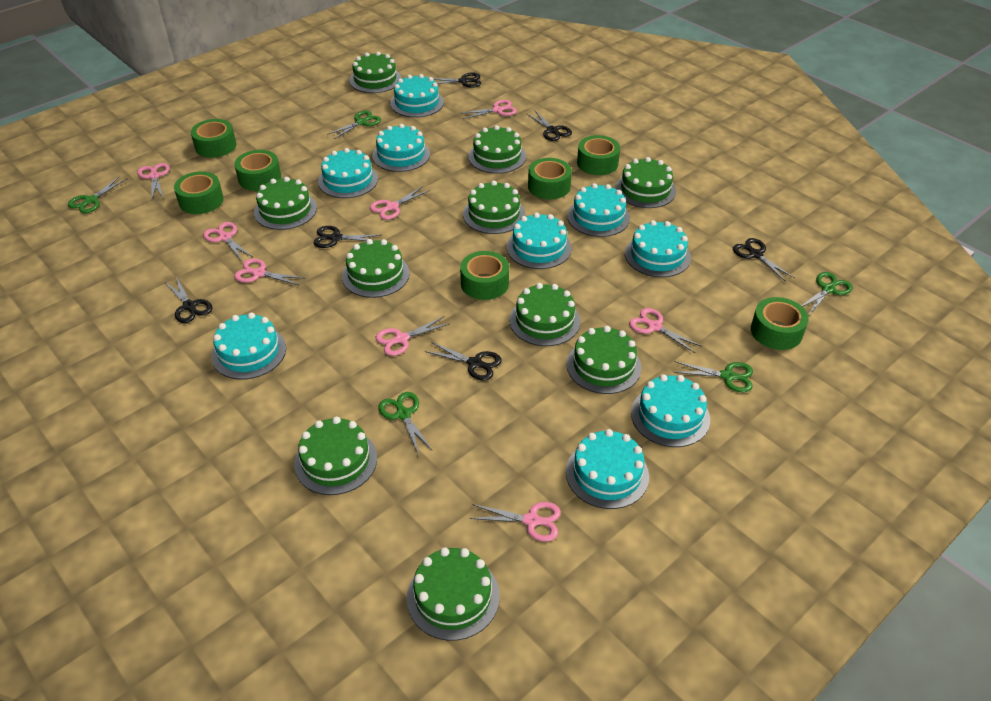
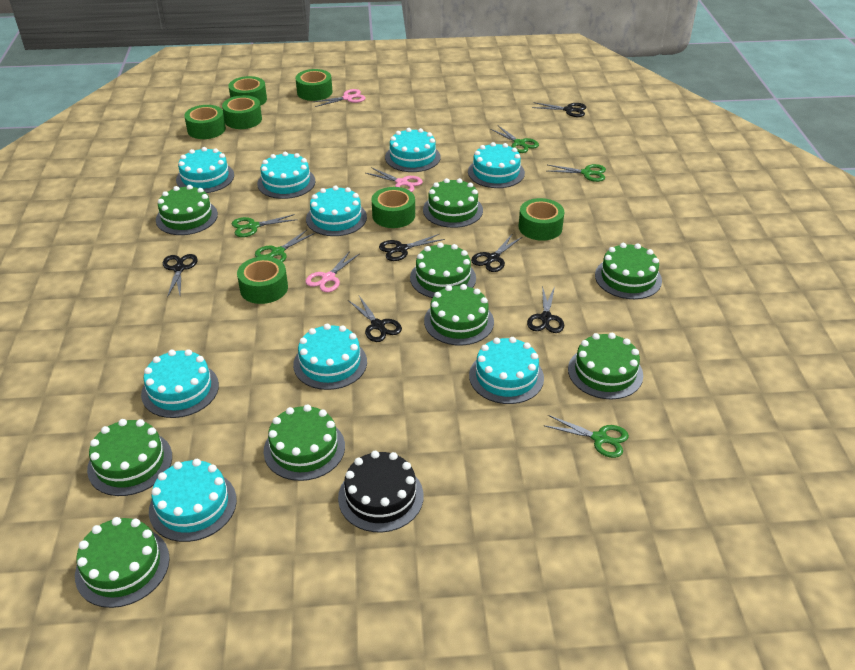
black cake: none = 0 -> [338,451,424,532] = 1
green cake: [254,177,317,230] [294,416,377,495] [342,239,410,298] [349,52,401,93] [407,547,500,641] [463,180,525,234] [468,125,526,174] [509,283,580,346] [567,326,641,394] [615,157,676,208] = 10 -> [75,517,170,608] [87,419,172,496] [156,185,218,235] [264,404,345,481] [410,242,476,298] [423,178,483,228] [424,284,494,345] [568,333,643,399] [595,243,662,299] = 9
pink scissors: [137,163,170,199] [203,222,252,261] [234,259,303,286] [370,186,430,220] [376,316,450,356] [460,100,517,119] [469,502,561,542] [629,308,702,353] = 8 -> [305,251,359,292] [313,89,366,107] [366,167,423,192] = 3

